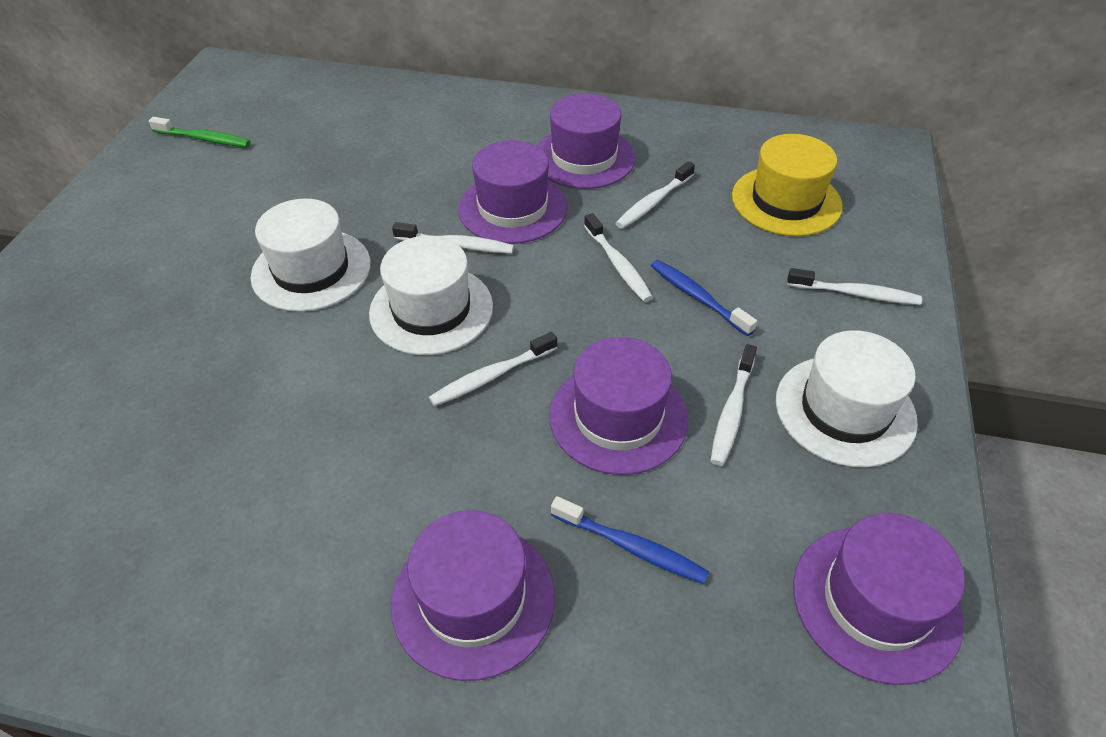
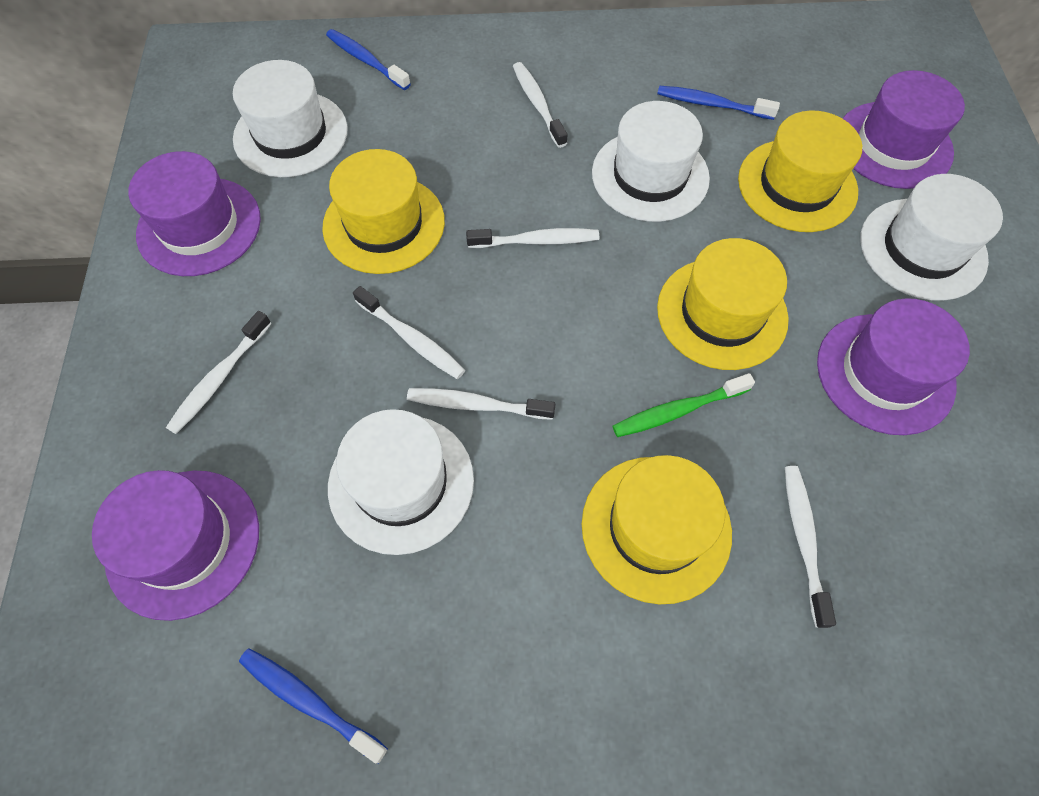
blue toothbrush: [551,496,709,584] [651,260,757,336] = 2 -> [239,648,388,764] [326,29,411,90] [657,86,780,120] = 3
purple hat: [391,510,555,681] [458,140,567,244] [537,93,636,189] [549,337,688,475] [793,513,965,685] = 5 -> [92,470,259,621] [128,151,261,276] [817,298,970,435] [842,70,965,189] = 4
white hat: [251,199,371,312] [369,236,493,355] [776,330,918,468] = 3 -> [233,60,348,177] [328,409,474,555] [592,101,710,222] [860,174,1003,301] = 4
yellow hat: [732,134,843,236] = 1 -> [322,149,445,274] [582,455,732,604] [657,238,789,370] [738,111,862,232] = 4

